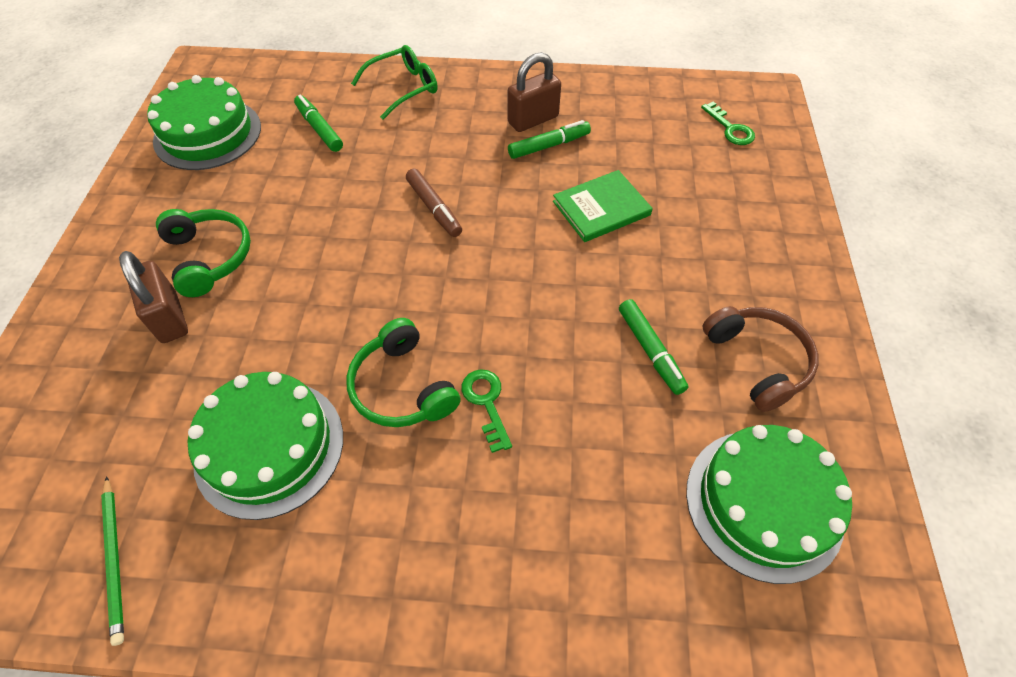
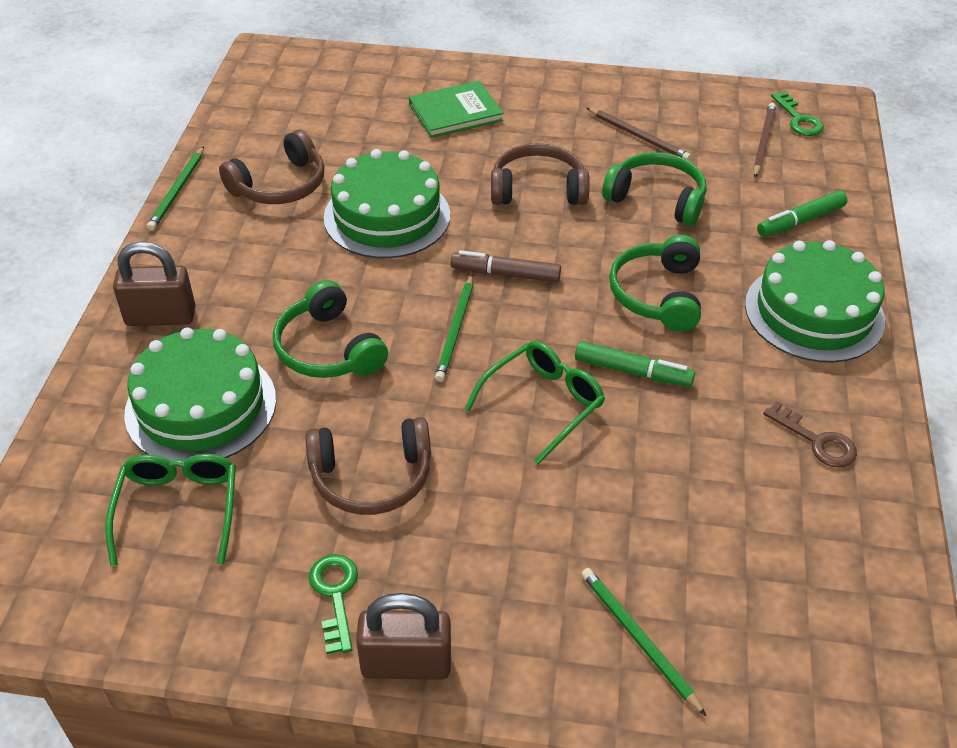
brown headphones: [702,306,818,412] = 1 -> [219,129,325,204] [305,417,431,515] [491,143,590,205] = 3
brown key: none = 0 -> [763,401,857,467] = 1
brown pencil: none = 0 -> [587,108,691,161] [753,103,776,178] = 2
green glasses: [351,45,438,120] = 1 -> [105,454,236,566] [465,341,605,465] = 2
green headphones: [156,209,251,297] [346,318,461,427] = 2 -> [273,280,388,378] [602,152,706,225] [609,235,701,332] = 3
green marker: [294,95,343,152] [508,120,591,159] [619,299,688,395] = 3 -> [575,341,695,387] [757,191,847,237] = 2
green pencil: [101,476,124,646] = 1 -> [147,146,204,231] [435,274,473,382] [581,568,706,716] = 3

